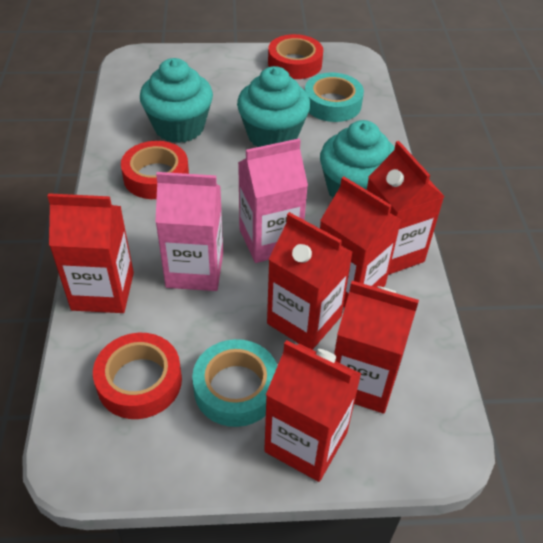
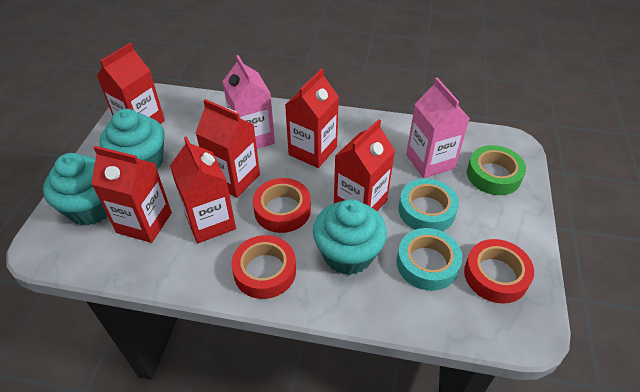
green tape: none = 0 -> [467,145,526,195] = 1

